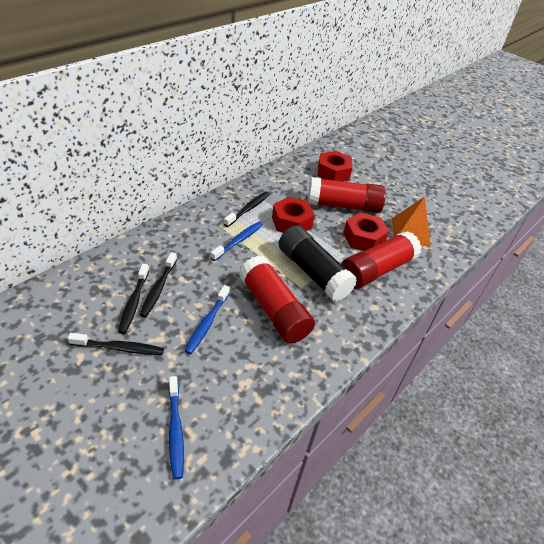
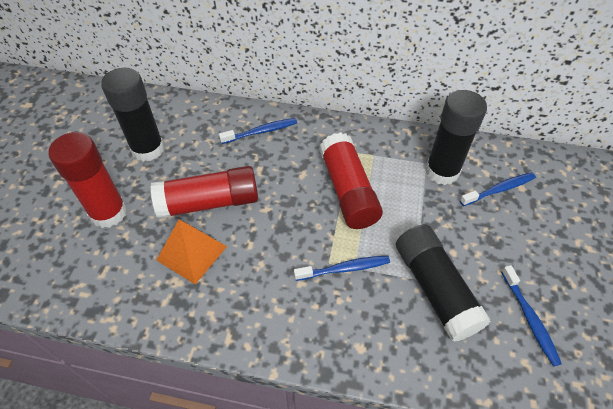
black glue stick: [279,225,357,302] = 1 -> [101,68,165,162] [396,224,491,342] [425,90,487,185] = 3
black toothbrush: [68,333,164,355] [118,264,149,334] [140,252,177,317] [224,192,270,227] = 4 -> none = 0
blue toothbrush: [169,376,184,479] [185,285,230,354] [210,221,263,261] = 3 -> [219,118,297,144] [294,256,390,281] [460,172,536,206] [501,265,562,367] = 4
red nut: [272,197,315,233] [318,151,352,182] [343,212,389,251] = 3 -> none = 0

